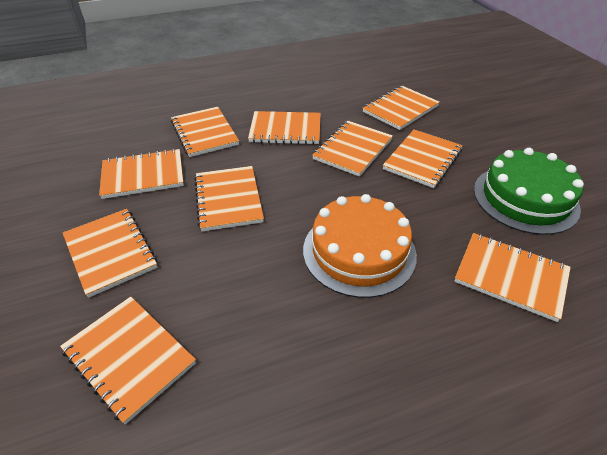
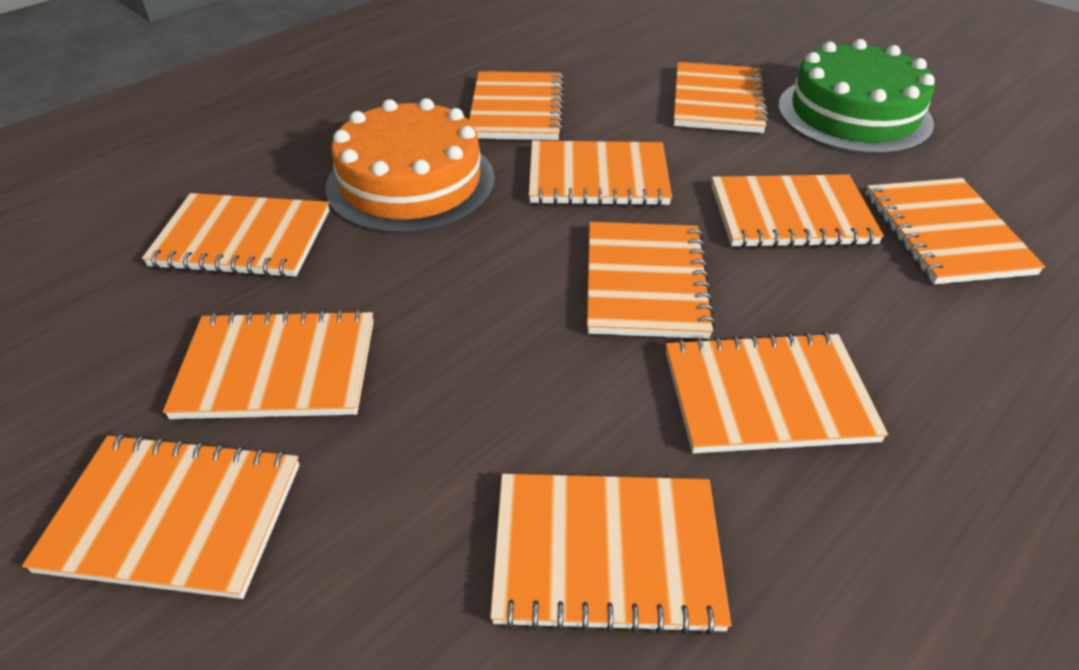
orange notebook: [60,297,196,424] [63,209,157,298] [99,149,184,199] [171,107,239,157] [194,166,264,231] [248,111,321,145] [312,121,393,177] [363,86,440,130] [383,130,463,188] [454,233,571,322] = 10 -> [22,433,299,599] [142,193,330,277] [163,309,374,419] [469,71,564,140] [490,474,731,636] [529,141,672,206] [587,222,716,339] [666,331,888,453] [674,62,769,133] [711,174,884,248] [866,178,1045,284] = 11

